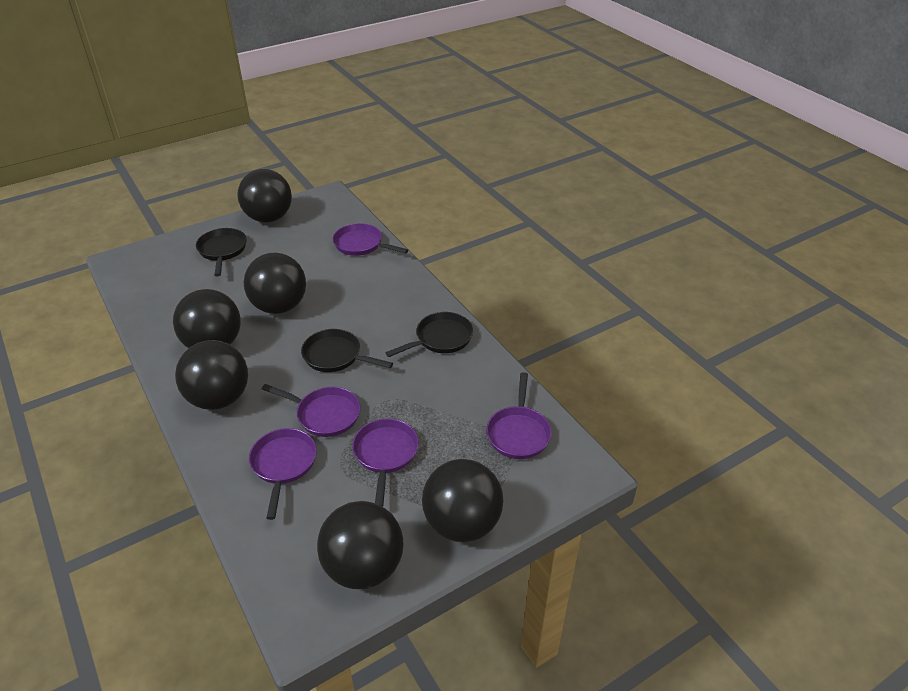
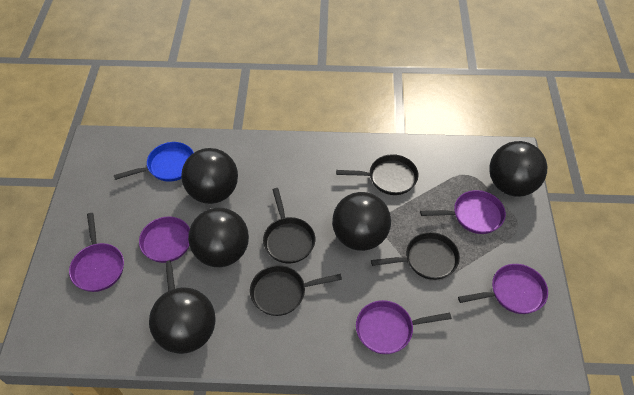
black ball: [173,289,241,348] [175,340,248,410] [237,169,292,223] [244,253,306,314] [317,501,404,589] [422,459,503,542] = 6 -> [149,287,216,354] [181,148,238,204] [188,207,249,267] [332,192,391,251] [489,141,547,197] = 5
black pan: [196,228,247,276] [301,329,393,372] [386,312,473,357] = 3 -> [250,265,342,316] [263,188,315,263] [336,154,418,195] [371,232,460,280] = 4
blue pan: none = 0 -> [114,142,194,182] = 1

